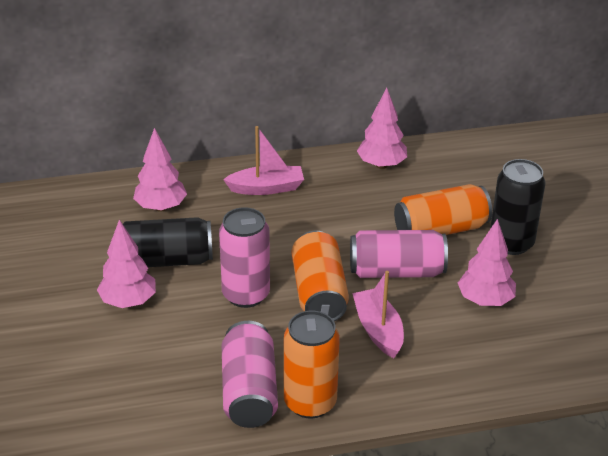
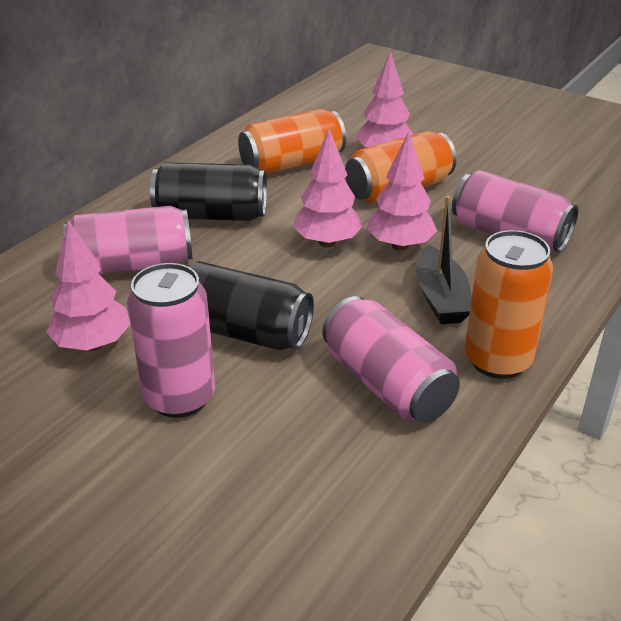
black boat: none = 0 -> [416,196,472,324] = 1
pink boat: [223,126,304,195] [352,271,404,358] = 2 -> none = 0
pink can: [219,207,270,308] [222,321,278,428] [350,230,448,278] = 3 -> [63,206,192,274] [127,263,215,418] [322,296,460,423] [452,170,578,253] = 4

